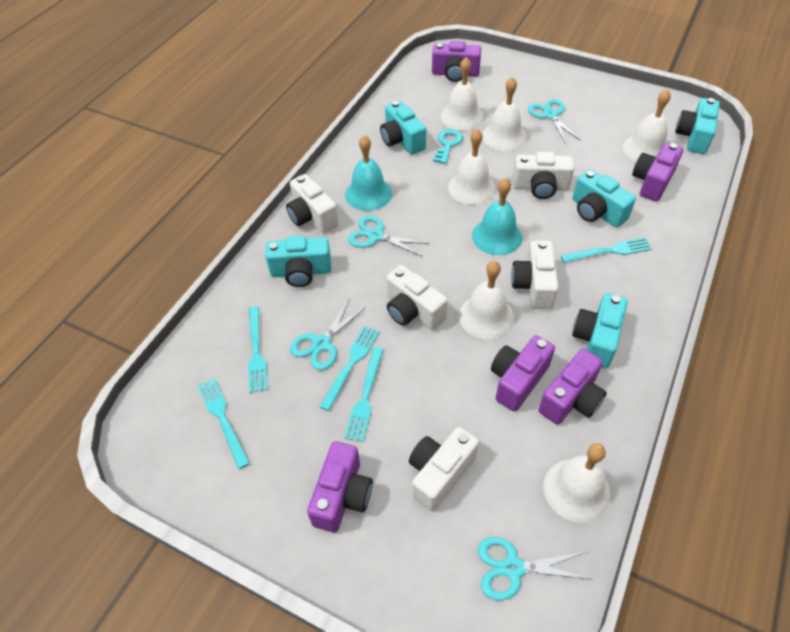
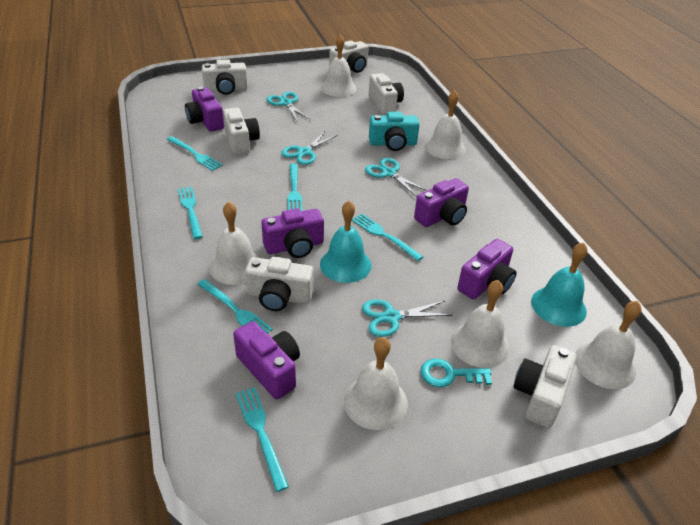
turquoise camera: [265,236,331,287] [380,101,426,155] [572,293,628,368] [573,169,636,227] [675,98,720,154] = 5 -> [369,112,420,151] = 1
turquoise fork: [197,378,250,469] [248,306,268,393] [319,326,379,411] [345,347,384,442] [561,237,652,263] = 5 -> [167,136,223,171] [178,187,203,239] [197,279,273,334] [236,387,289,492] [287,163,302,211] [352,214,423,261] = 6
white camera: [286,174,339,233] [386,265,448,330] [409,427,479,512] [511,241,558,309] [513,152,574,199] = 5 -> [202,59,248,95] [223,107,260,155] [245,257,314,311] [329,40,369,73] [369,73,404,115] [513,345,577,428] = 6

